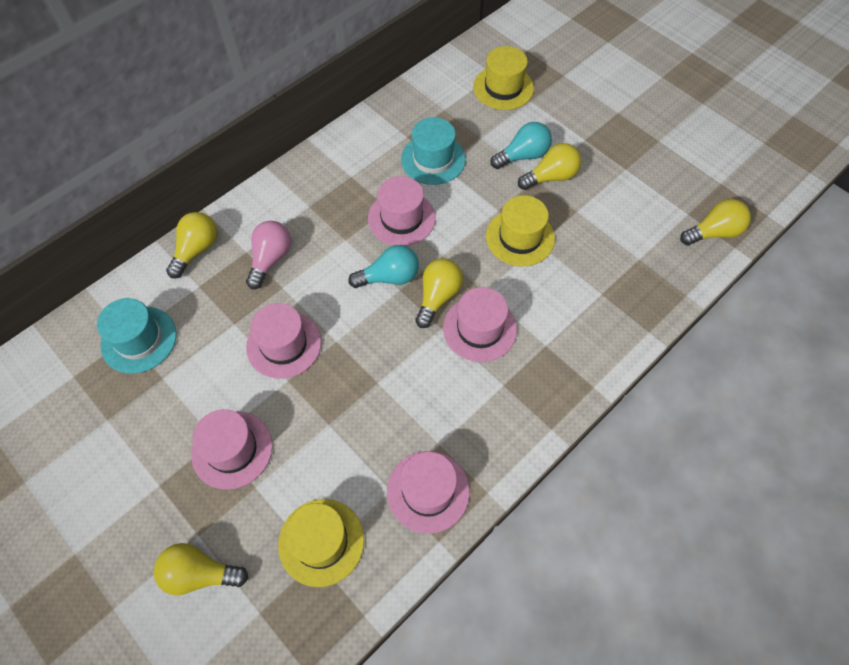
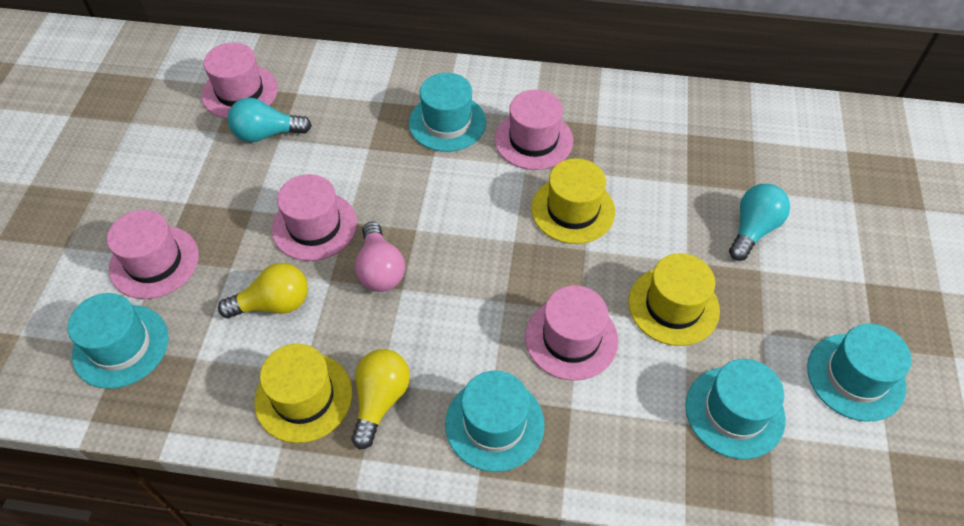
turquoise hat: [97,298,176,374] [401,117,466,185] = 2 -> [68,293,169,389] [409,73,486,152] [445,370,545,472] [685,359,785,459] [807,324,912,422] = 5
yellow light bulb: [154,543,248,595] [166,212,217,279] [415,258,463,328] [518,143,581,190] [680,199,751,245] = 5 -> [218,263,308,318] [351,349,410,450] = 2

